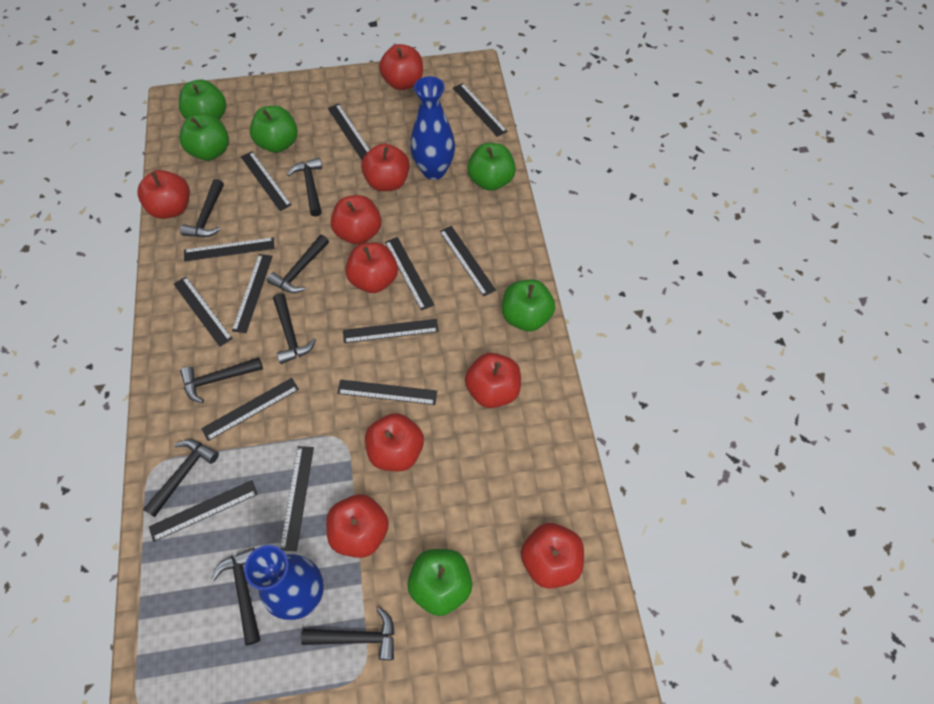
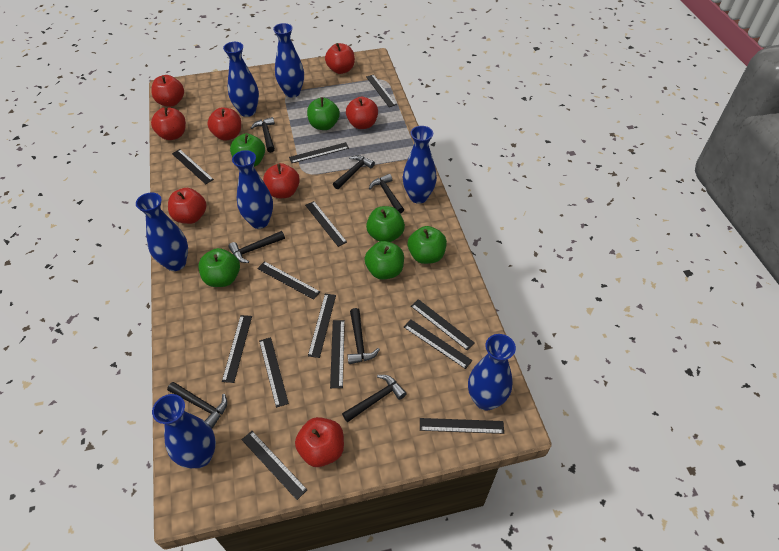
black hammer: [143,439,219,517] [180,179,224,237] [180,357,263,403] [211,548,260,645] [267,235,329,293] [273,293,316,364] [287,158,322,217] [301,607,395,660] = 8 -> [167,382,227,428] [228,231,285,263] [251,117,275,153] [333,155,375,189] [342,375,407,423] [347,308,380,364] [369,174,404,214] = 7
blue vase: [244,545,324,620] [410,76,455,180] = 2 -> [136,193,188,271] [152,394,216,468] [223,42,259,117] [232,150,273,229] [273,23,304,97] [403,126,437,204] [468,334,516,411] = 7
red apple: [137,170,190,219] [326,494,389,558] [331,195,381,245] [346,243,398,293] [361,143,410,191] [365,413,424,471] [379,44,423,90] [465,353,521,408] [521,523,584,589] = 9 -> [151,75,184,107] [151,107,186,140] [168,188,206,224] [207,107,241,141] [263,163,300,198] [295,417,344,467] [325,43,355,74] [346,97,378,129] = 8

